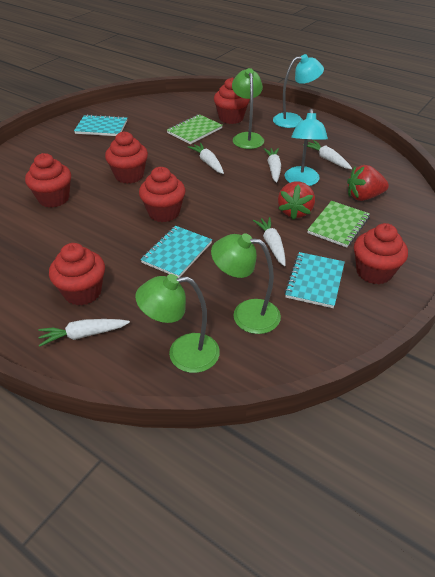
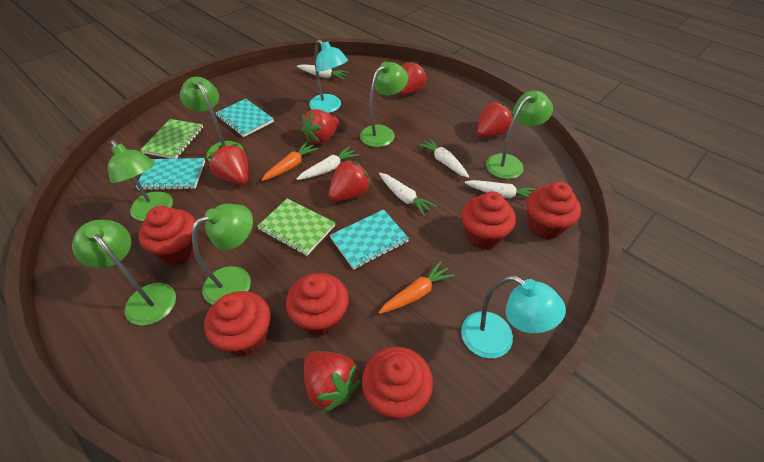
green lamp: [135,274,220,373] [211,234,281,334] [232,68,264,149] = 3 -> [72,220,176,326] [108,140,173,221] [180,77,243,161] [192,204,253,305] [360,62,408,147] [486,91,553,179] = 6
orange carrot: none = 0 -> [262,142,319,181] [379,261,455,314] = 2
red strawberry: [278,181,315,220] [347,165,389,201] = 2 -> [208,144,248,185] [301,109,339,144] [304,351,361,413] [328,160,372,201] [398,61,427,95] [477,102,514,138] = 6

